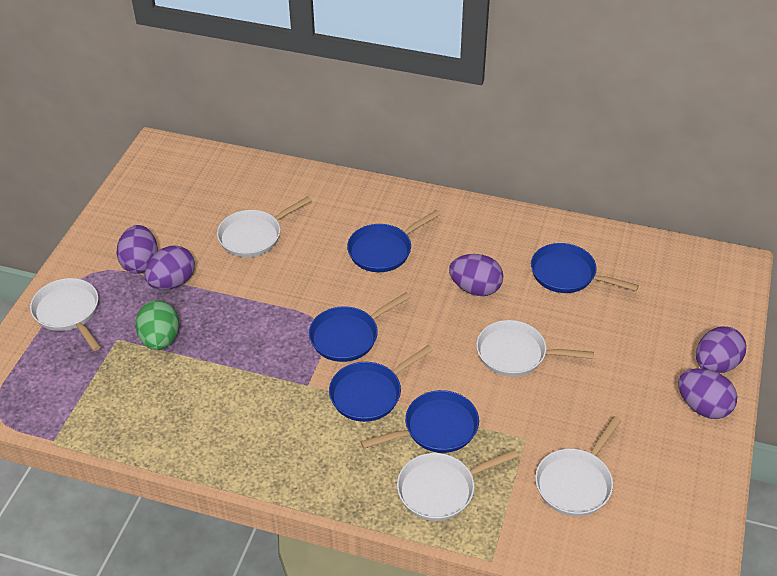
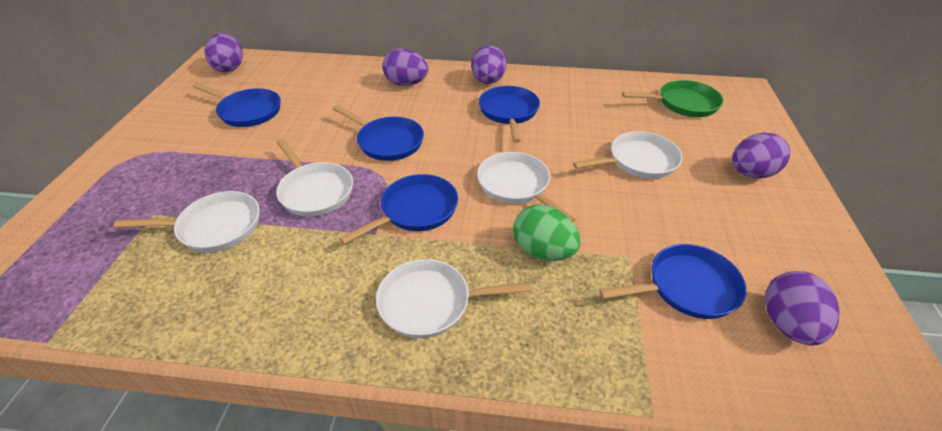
green pan: none = 0 -> [622,80,723,117] = 1

